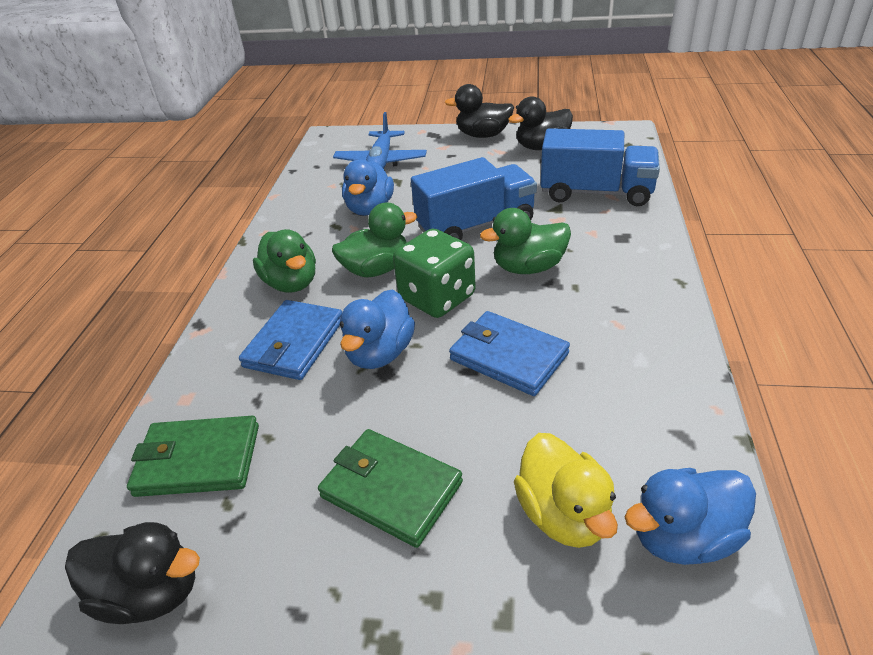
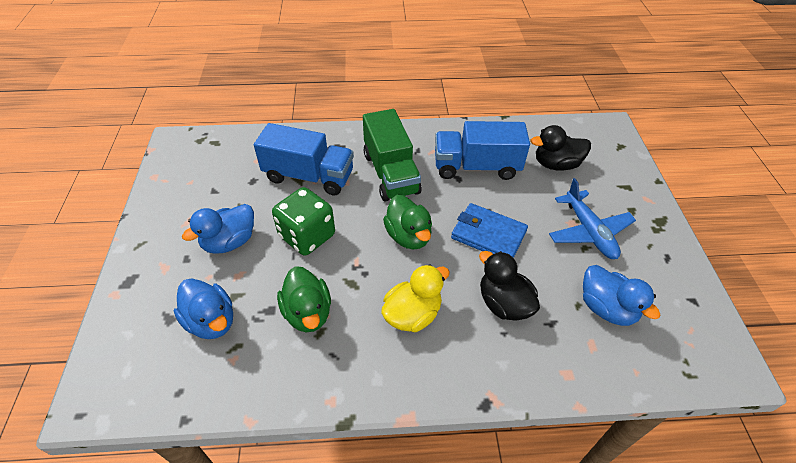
black duck: [65,522,200,624] [445,84,514,138] [508,96,573,150] = 3 -> [479,251,540,320] [530,125,591,171] = 2
blue wallet: [239,300,342,380] [449,311,570,396] = 2 -> [451,203,528,258] = 1
green duck: [253,229,316,293] [332,202,417,277] [480,208,571,274] = 3 -> [277,266,331,332] [383,194,432,249] = 2
green truck: none = 0 -> [363,109,422,202] = 1
green wallet: [127,416,259,497] [318,429,463,548] = 2 -> none = 0

